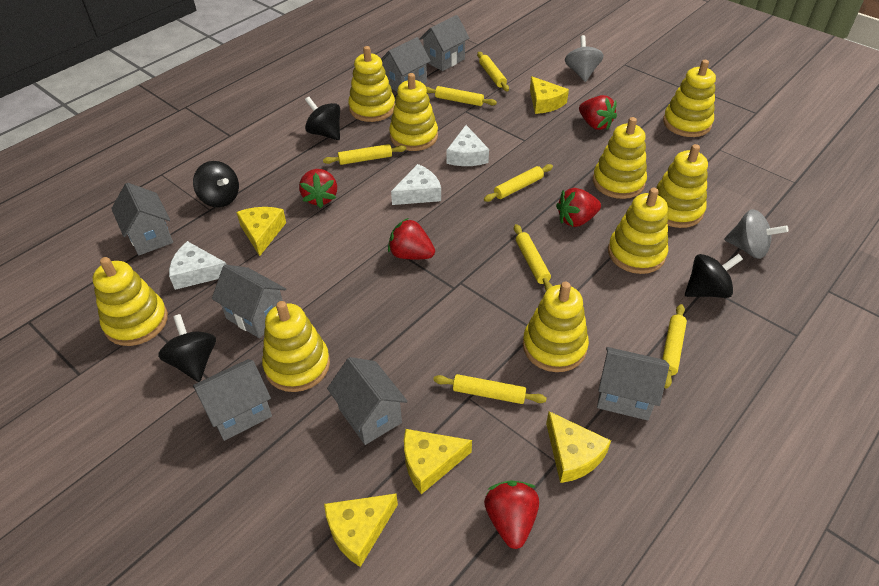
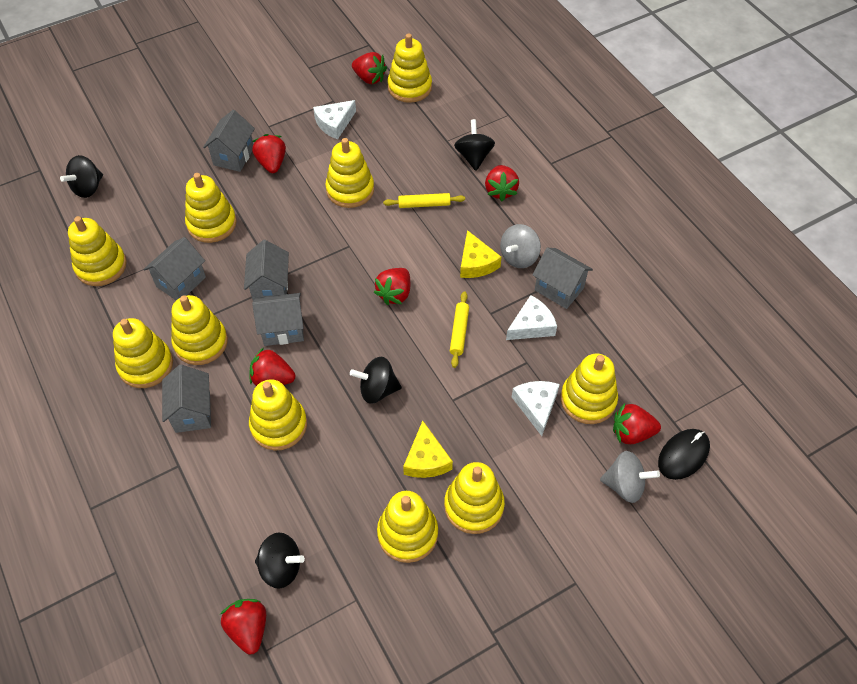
black mouse: none = 0 -> [658,429,710,480] = 1
grey house: [111,183,173,255] [193,359,272,441] [212,264,286,338] [327,357,407,445] [381,37,431,92] [419,15,469,71] [597,347,669,420] = 7 -> [144,237,206,300] [162,364,211,433] [203,110,255,172] [244,240,289,301] [252,293,304,346] [533,248,593,309] = 6
red strawberry: [299,169,337,208] [388,218,435,260] [484,480,539,549] [556,188,601,227] [579,95,617,130] = 5 -> [220,599,266,654] [249,347,296,386] [252,134,286,173] [352,52,387,84] [374,268,410,305] [485,165,519,201] [613,403,661,444] = 7
yellow cheese: [236,207,286,256] [324,493,398,567] [404,429,472,494] [530,76,569,114] [546,411,611,483] = 5 -> [403,421,453,478] [460,230,502,278] = 2
yellow rolling pin: [323,144,406,165] [426,86,497,106] [433,374,547,404] [477,52,509,91] [484,164,553,202] [514,224,552,291] [662,304,687,389] = 7 -> [383,193,465,208] [450,291,469,368] = 2
yellow stacking toy: [93,257,168,346] [262,301,330,392] [348,46,395,122] [389,73,438,151] [523,282,589,372] [593,117,647,199] [608,188,668,274] [656,144,708,228] [663,60,716,137] = 9 -> [68,216,127,286] [113,318,173,388] [171,295,228,365] [185,173,237,243] [249,379,307,451] [325,138,374,208] [377,491,438,563] [388,33,432,103] [444,462,505,534] [561,354,618,424] = 10

